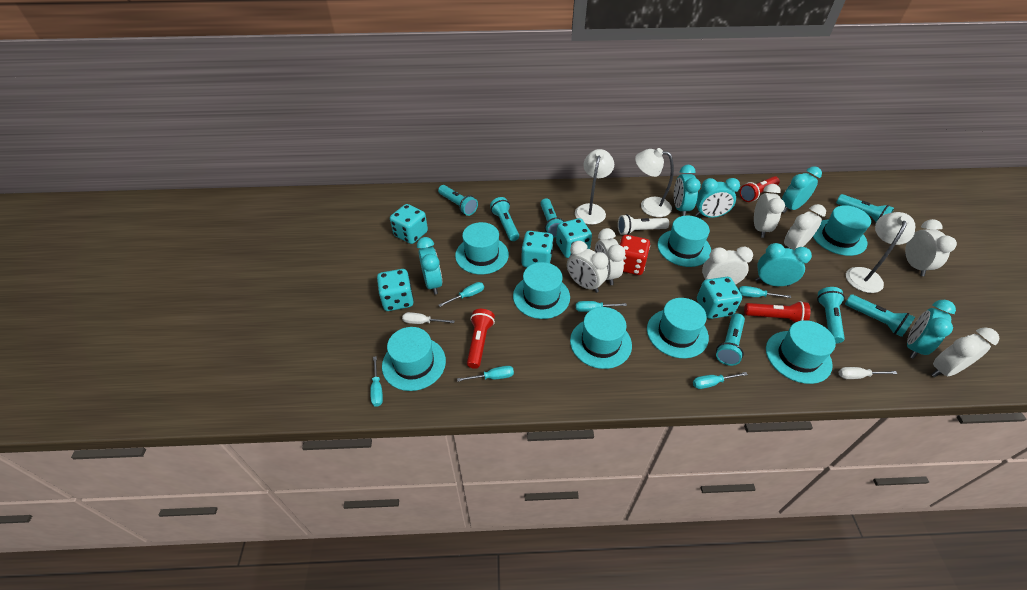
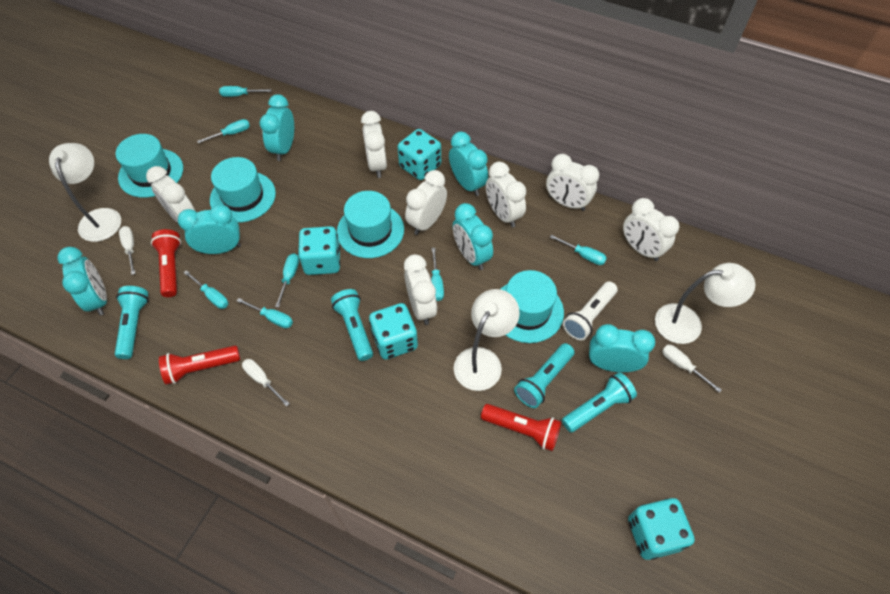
red dice: [620,235,650,275] = 1 -> none = 0
turquoise dice: [377,269,414,311] [390,204,428,244] [521,231,554,267] [556,218,592,258] [697,277,742,319] = 5 -> [298,226,341,275] [369,303,418,360] [398,129,441,180] [628,498,695,560] = 4
turquoise flashlight: [438,185,478,216] [490,197,519,241] [540,198,564,238] [716,313,745,366] [817,287,845,343] [836,194,894,222] [845,295,915,337] = 7 -> [115,286,149,359] [331,289,373,361] [514,343,575,408] [562,372,637,432] = 4
turquoise hat: [382,327,446,391] [455,222,509,274] [513,262,570,319] [570,307,632,369] [647,298,709,358] [657,216,711,267] [766,320,836,384] [813,205,871,256] = 8 -> [115,134,183,198] [210,157,276,223] [337,191,404,258] [500,270,564,343] = 4
turquoise screwdriver: [370,356,383,407] [439,282,484,307] [457,366,514,382] [576,301,627,312] [693,372,748,389] [738,286,791,298] = 6 -> [184,270,228,309] [197,119,250,143] [219,86,272,97] [237,298,293,328] [275,254,299,308] [431,248,444,301] [550,235,607,265] = 7
white screwdriver: [402,312,455,324] [839,367,897,379] = 2 -> [119,226,135,275] [242,359,290,407] [662,345,722,393] = 3

